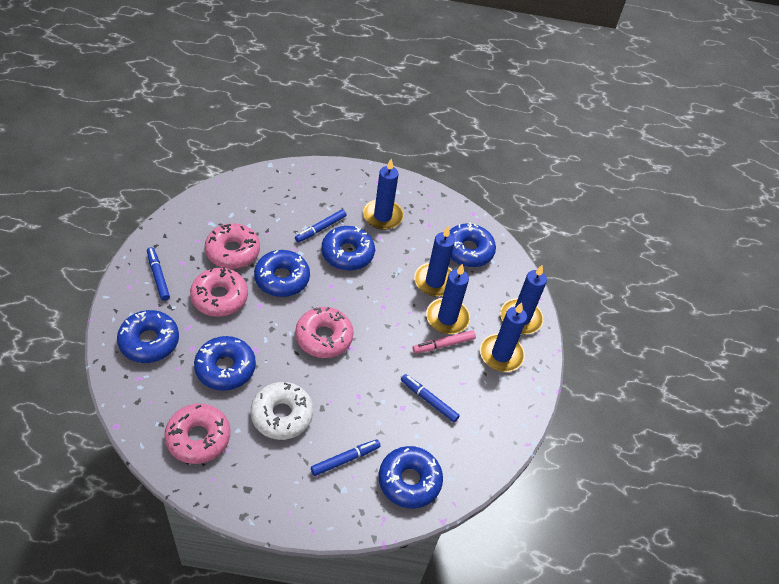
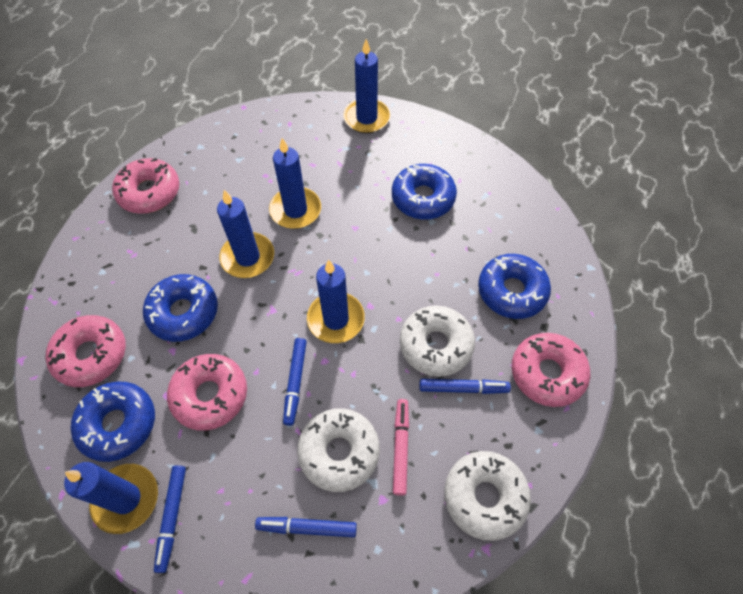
blue donut: [117,310,179,363] [194,336,256,391] [254,250,310,297] [321,226,375,271] [379,446,443,509] [450,222,496,267] = 6 -> [71,382,155,462] [143,274,218,342] [392,164,457,219] [478,254,551,319] = 4
white donut: [251,382,313,440] = 1 -> [297,408,380,492] [400,305,475,377] [444,451,531,541] = 3

